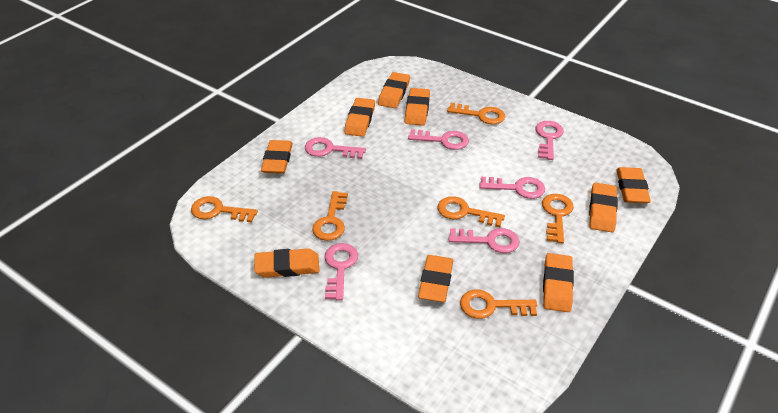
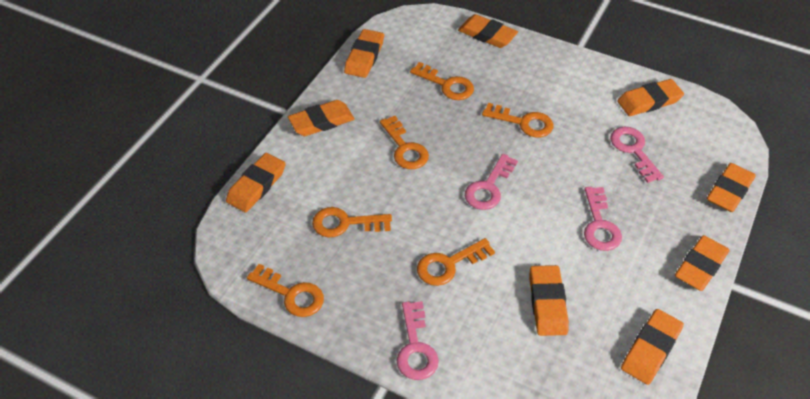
pink key: [305,137,366,159] [325,243,358,301] [408,129,469,150] [449,228,519,253] [479,177,545,199] [536,121,564,160] = 6 -> [396,301,439,380] [465,154,518,210] [584,187,622,251] [610,127,664,183] = 4

